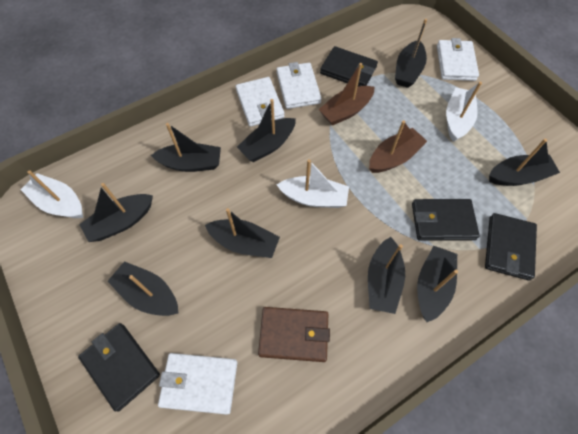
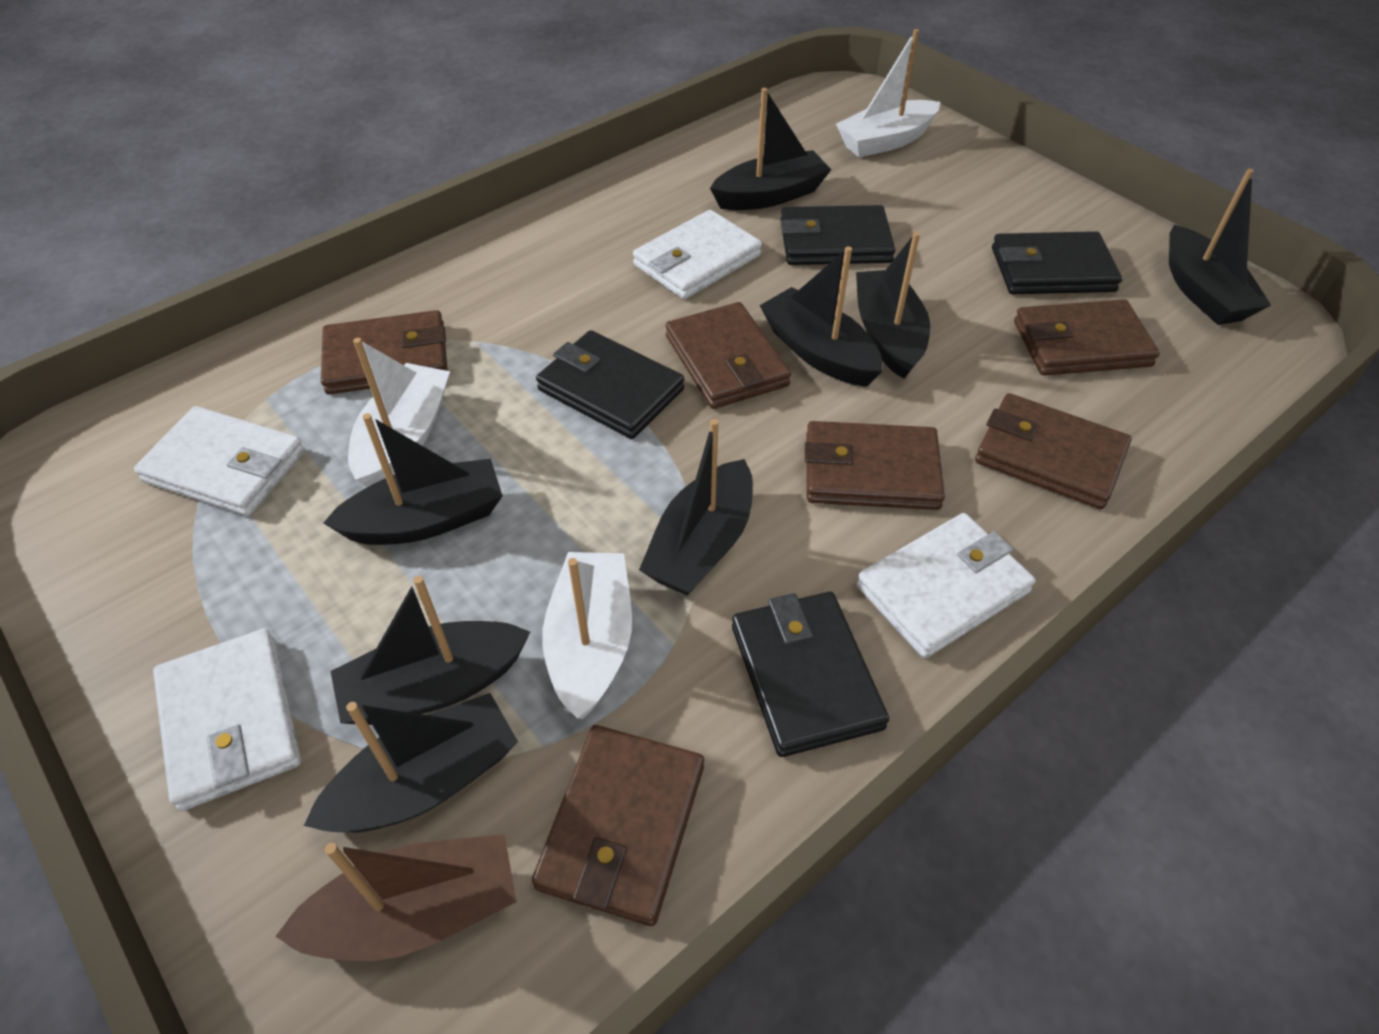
black boat: [79,183,153,242] [108,261,178,316] [151,123,221,172] [205,208,280,258] [237,99,296,162] [368,237,405,314] [395,19,427,88] [417,246,458,322] [489,139,560,186] = 9 -> [304,693,518,832] [323,413,503,545] [330,576,530,725] [639,419,753,596] [710,88,832,210] [759,246,883,387] [856,232,930,379] [1169,168,1271,325] = 8
brown boat: [319,63,374,126] [369,120,427,173] = 2 -> [275,834,517,961] = 1
brown wallet: [258,307,330,362] = 1 -> [321,310,448,395] [532,725,704,926] [665,302,791,409] [805,421,945,510] [975,393,1132,509] [1014,299,1160,376] = 6

